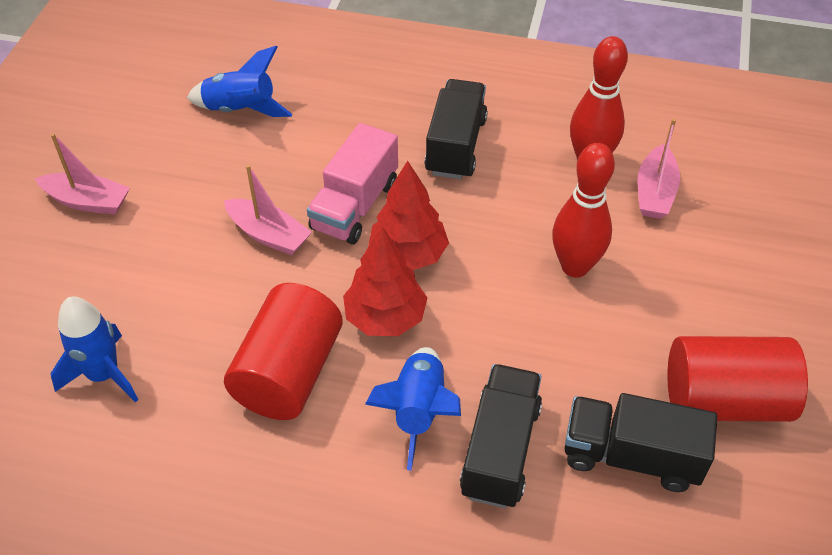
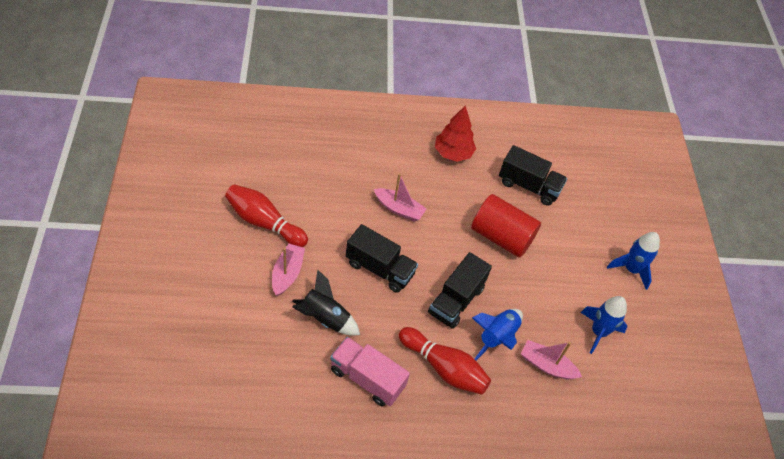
black rocket: none = 0 -> [292,270,360,336] = 1
red cylinder: [224,283,343,420] [667,336,808,422] = 2 -> [471,194,541,258] = 1
red tree: [343,226,427,336] [368,161,449,270] = 2 -> [435,105,476,162] = 1

